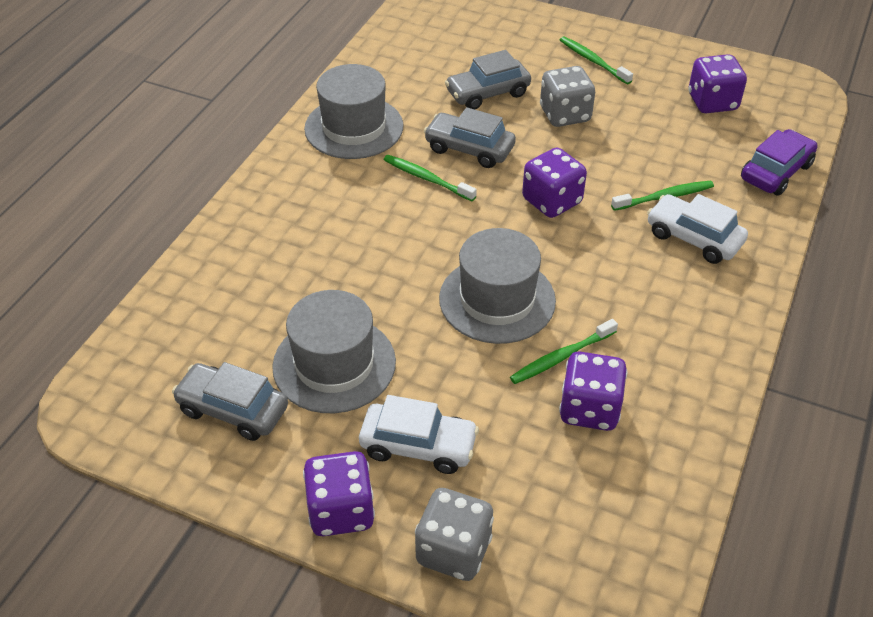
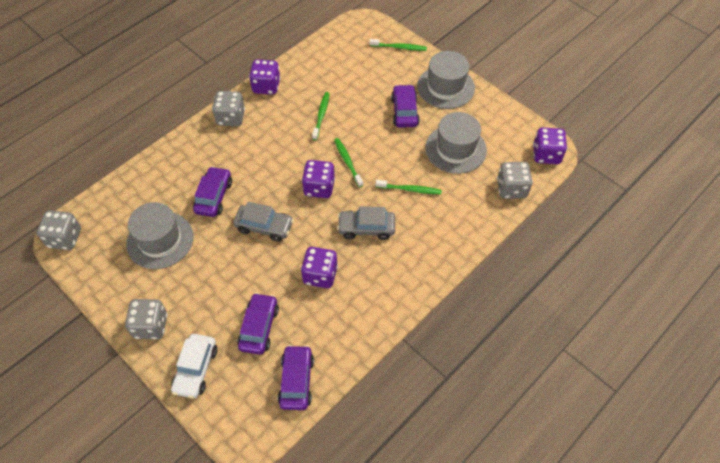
grey car: [172,362,288,441] [424,107,516,168] [445,50,531,109] = 3 -> [233,202,294,242] [337,206,395,240] = 2
grey dice: [415,488,494,581] [540,66,595,127] = 2 -> [37,211,81,250] [125,299,168,339] [212,91,245,126] [497,162,533,199] = 4
purple car: [741,129,818,196] = 1 -> [193,166,232,217] [237,293,279,355] [278,345,314,410] [391,84,420,128] = 4
white car: [359,395,479,474] [647,194,748,264] = 2 -> [171,334,217,398] = 1

